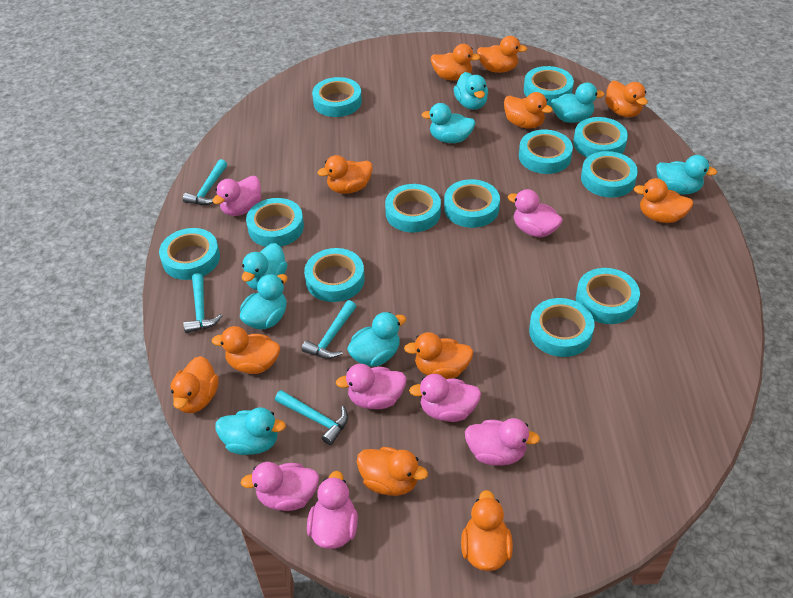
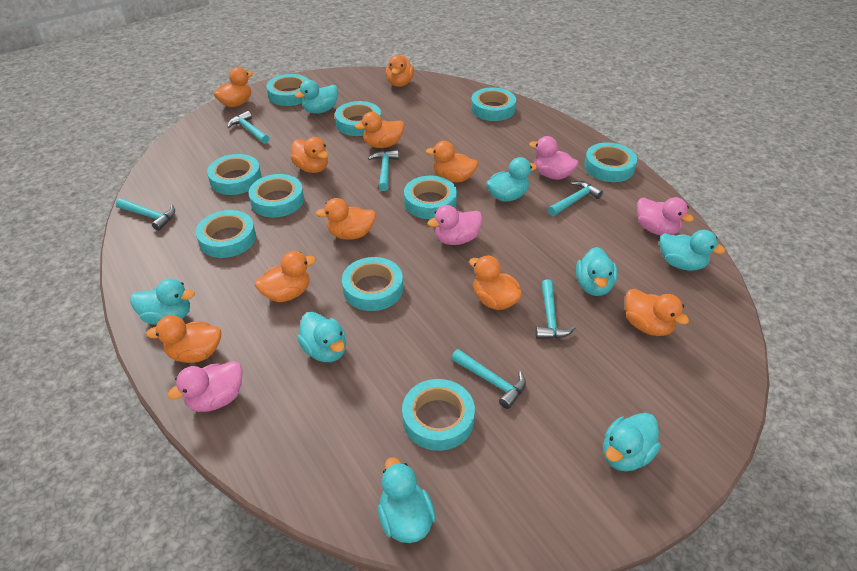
orange duck: [170,356,219,413] [212,326,280,374] [318,155,373,194] [357,447,428,496] [404,332,473,379] [431,44,480,81] [461,490,513,571] [477,36,527,73] [504,92,553,129] [605,81,648,117] [634,178,694,223] = 11 -> [146,315,221,363] [214,67,253,107] [255,251,316,302] [291,137,328,173] [316,198,376,240] [355,112,404,148] [386,55,414,87] [426,141,478,182] [469,256,522,310] [625,289,689,336] = 10
pink duck: [212,176,261,216] [240,462,319,511] [307,471,358,549] [336,364,407,409] [409,374,481,422] [465,418,540,466] [508,189,563,237] = 7 -> [167,361,243,412] [427,205,482,245] [529,136,578,180] [637,197,694,236] = 4
turquoise hammer: [183,159,227,205] [183,273,223,333] [275,390,348,445] [302,300,356,359] = 4 -> [116,198,175,231] [228,111,270,144] [368,150,399,191] [451,349,526,409] [536,279,576,339] [548,181,603,216] = 6
turquoise tape: [159,228,220,280] [246,198,304,247] [304,248,365,302] [312,77,362,117] [385,184,441,232] [444,179,500,228] [519,130,573,174] [524,66,574,106] [529,298,594,357] [573,117,628,157] [576,268,640,324] [581,151,638,198] = 12 -> [196,210,256,258] [207,154,262,195] [249,174,304,217] [266,74,309,106] [335,101,381,136] [342,257,403,311] [402,379,475,451] [404,176,457,219] [471,87,516,121] [584,143,637,182] = 10

